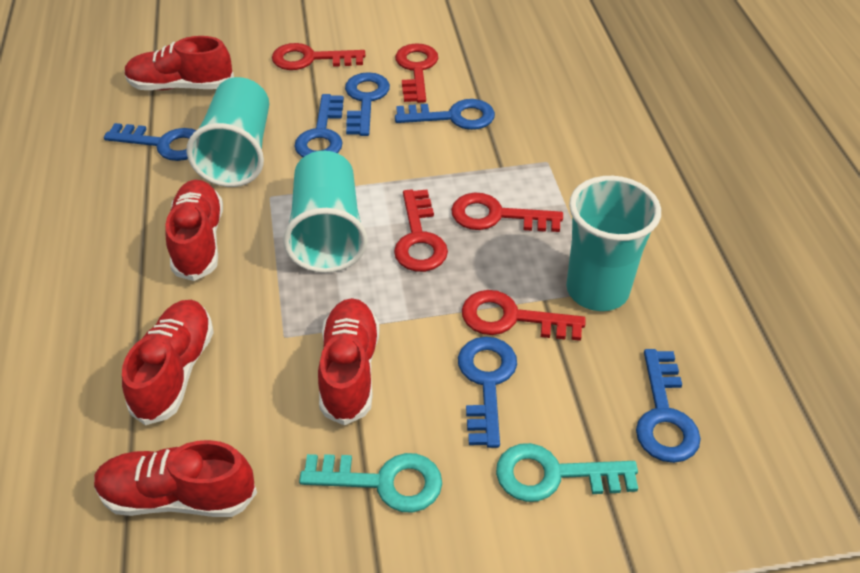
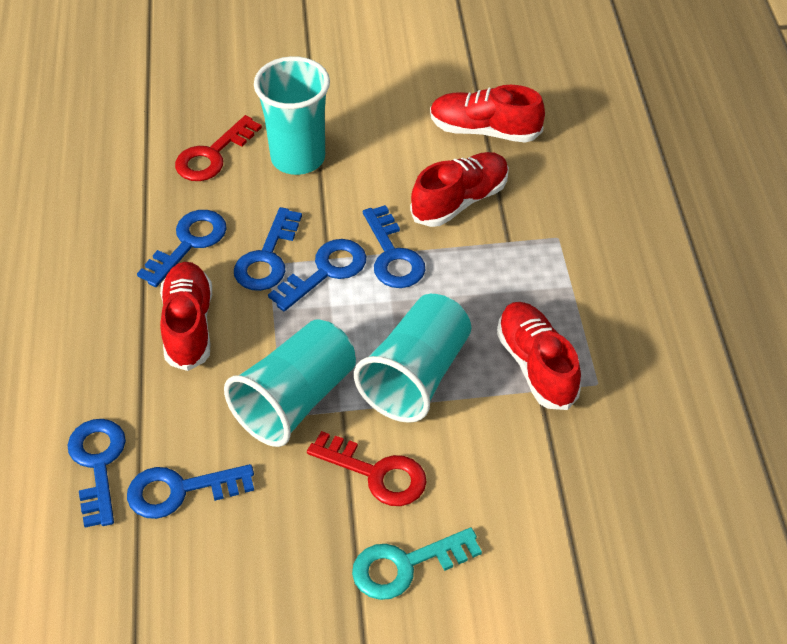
red key: [272,43,365,70] [394,189,448,272] [395,43,438,103] [451,192,563,232] [462,290,586,341] = 5 -> [175,115,262,181] [307,431,427,506] = 2
red shoe: [94,440,257,517] [122,300,214,425] [124,36,234,90] [165,180,223,281] [318,298,380,425] = 5 -> [160,262,212,371] [410,152,509,227] [430,85,545,143] [497,302,581,410] = 4
turquoise key: [299,453,442,513] [496,443,638,502] = 2 -> [352,527,482,600] = 1

